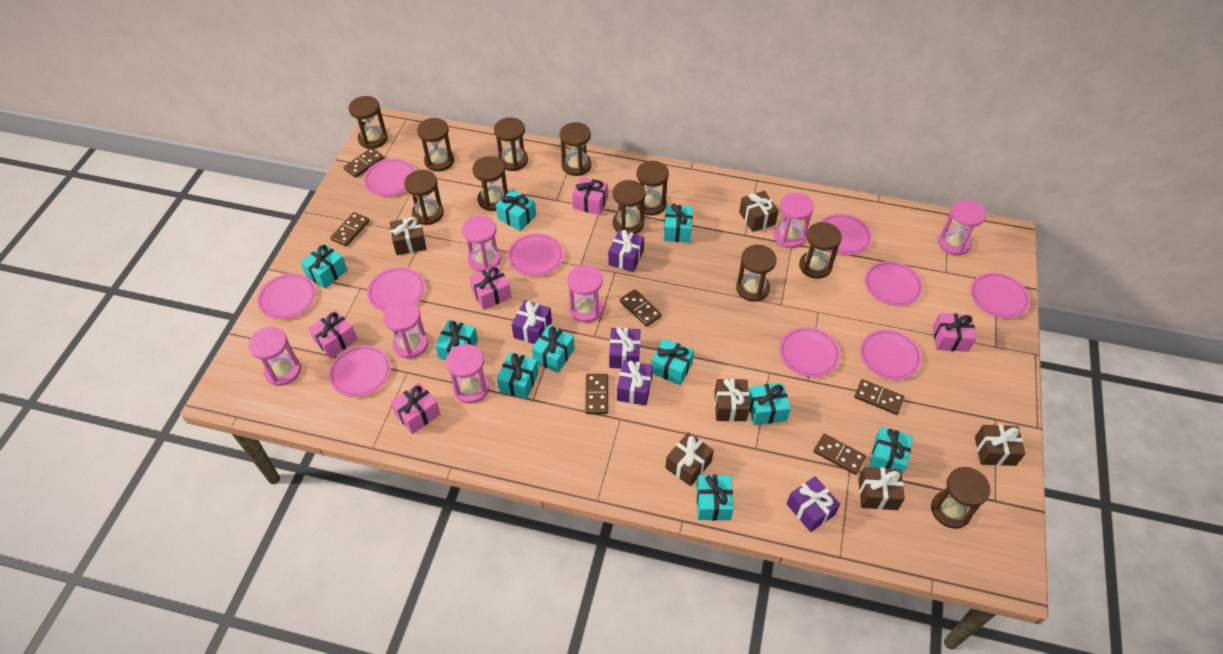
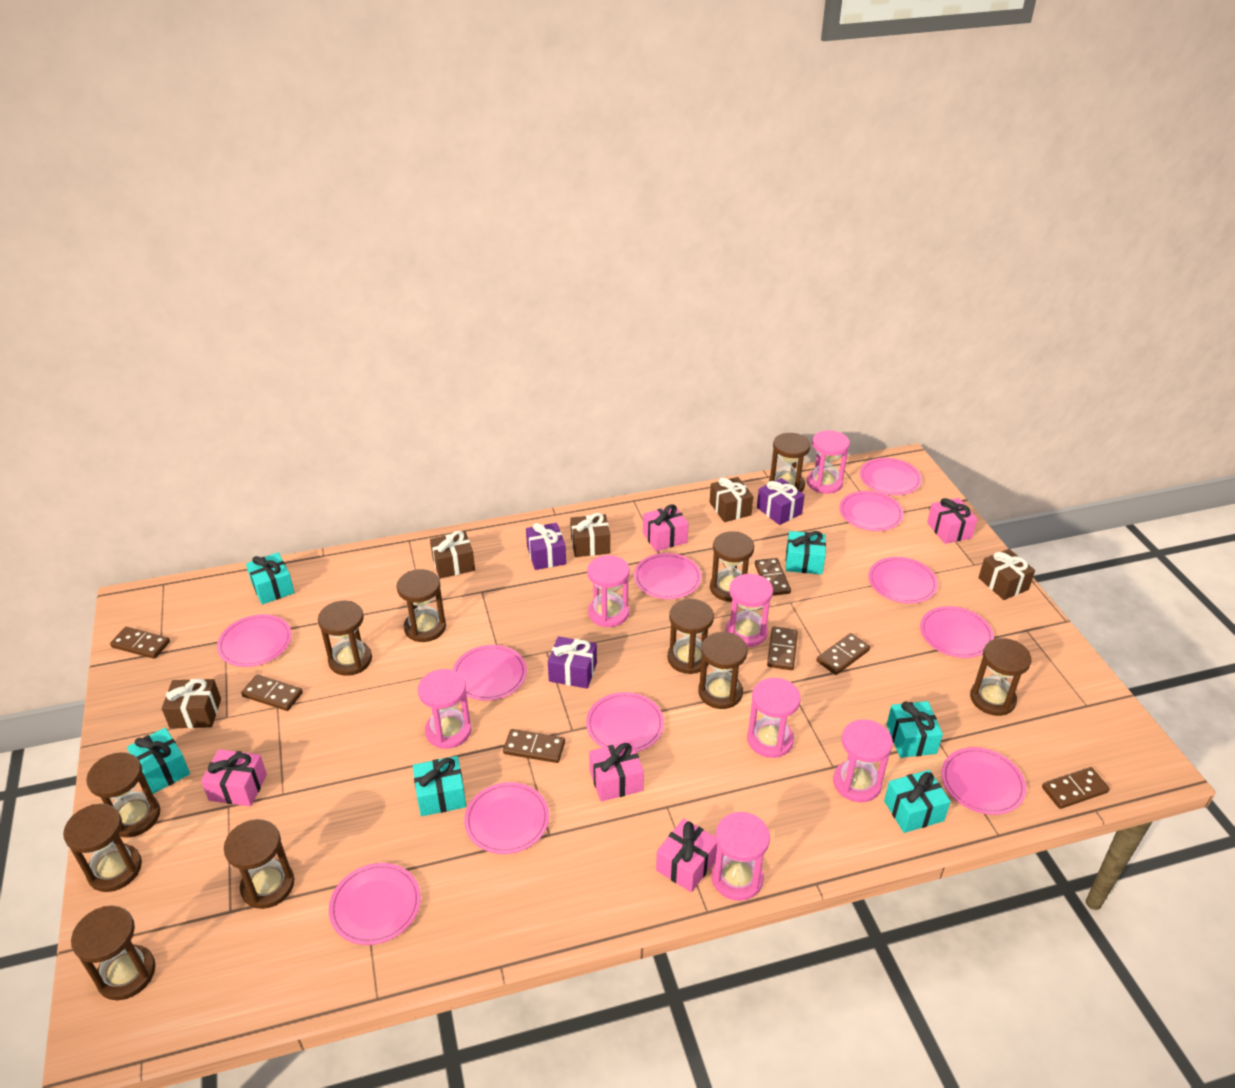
brown domino: [330,212,369,246] [343,148,384,178] [585,374,608,414] [620,289,662,327] [814,434,866,475] [854,379,904,415] = 6 -> [110,627,170,659] [241,675,303,711] [503,729,565,763] [755,558,791,596] [767,627,798,670] [817,633,870,675] [1042,767,1110,809] = 7
brown gift: [389,216,426,255] [665,432,714,486] [715,379,750,421] [739,191,779,232] [858,467,905,510] [975,425,1025,466] = 6 -> [162,679,221,728] [430,531,475,579] [570,513,610,557] [710,477,753,522] [978,549,1035,600] = 5
pink plate: [257,273,316,319] [329,345,391,397] [364,159,416,196] [367,267,425,311] [508,233,563,276] [780,327,840,377] [820,214,872,255] [860,329,922,380] [865,261,923,306] [970,273,1030,319] = 10 -> [217,614,292,667] [329,863,421,945] [453,645,527,701] [464,782,549,854] [586,692,664,752] [634,553,702,599] [839,491,904,531] [860,458,922,495] [869,557,938,604] [920,606,994,658] [941,747,1026,815] = 11
purple gift: [511,300,552,344] [608,230,644,272] [609,327,640,369] [617,360,653,406] [787,476,840,532] = 5 -> [526,523,566,570] [548,636,597,689] [757,478,805,525] = 3
turquoise gift: [301,244,348,289] [435,320,478,360] [496,189,536,231] [497,352,539,399] [532,325,575,373] [651,338,694,385] [664,204,693,243] [696,475,734,521] [749,383,791,425] [869,427,913,474] = 10 -> [127,728,190,794] [246,553,295,604] [413,756,466,816] [786,531,826,575] [884,770,951,833] [887,701,943,758] = 6

